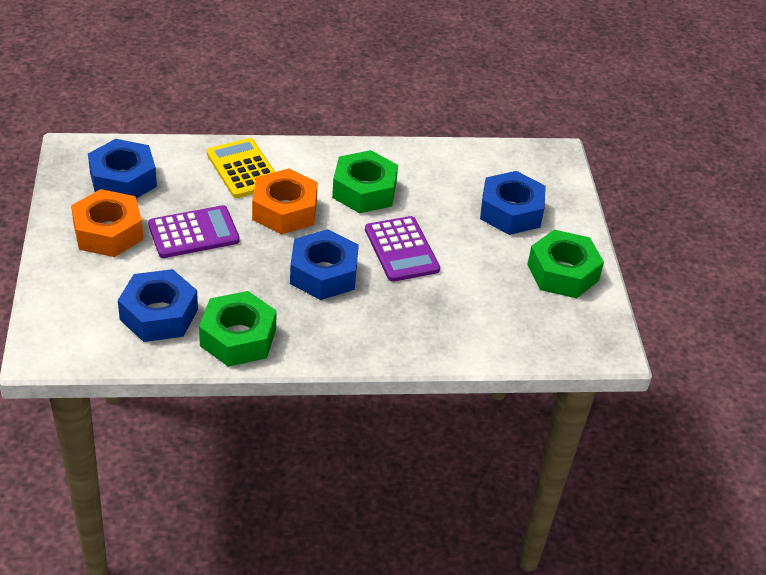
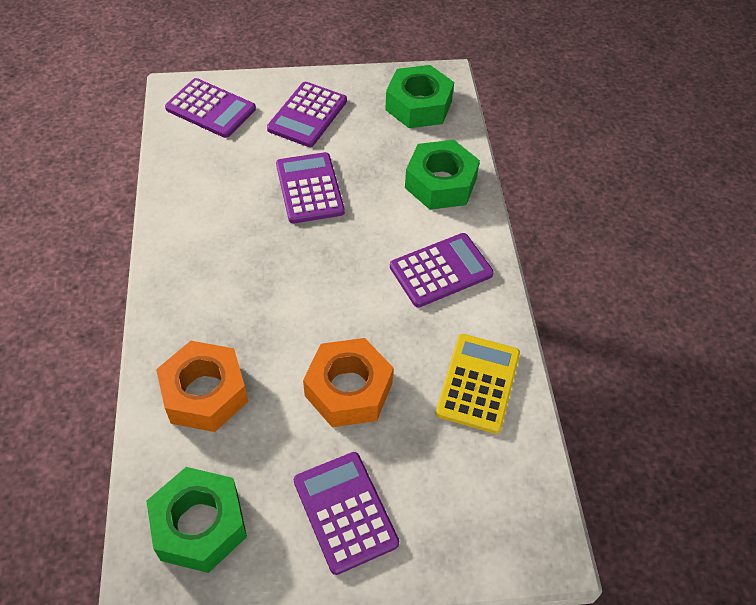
blue nut: [88,139,157,198] [118,269,198,342] [290,229,359,300] [480,171,546,235] = 4 -> none = 0
purple calculator: [148,205,240,258] [365,216,440,282] = 2 -> [165,78,256,138] [267,82,347,147] [276,152,345,223] [294,452,399,575] [390,233,494,308] = 5

